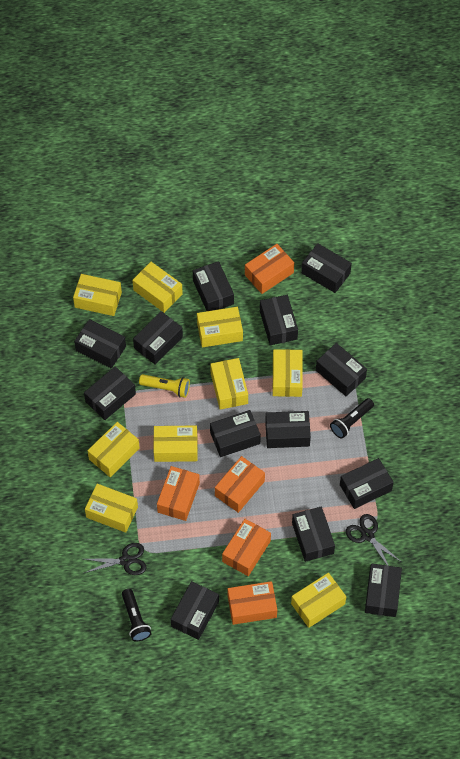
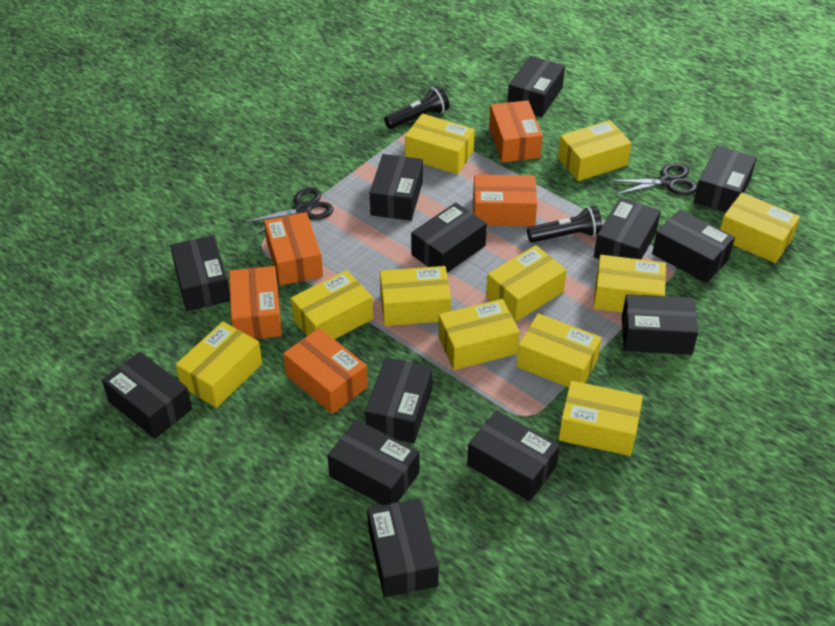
yellow box: [73,274,122,316] [85,484,138,533] [87,422,140,477] [132,262,183,313] [153,425,198,462] [197,307,243,347] [210,358,248,410] [273,349,303,397] [291,573,346,628] = 9 -> [176,321,262,408] [291,270,373,339] [380,266,451,326] [405,114,475,174] [438,299,520,370] [486,245,567,322] [516,313,602,387] [558,120,632,181] [559,381,643,456] [593,255,666,312] [720,192,800,263] = 11
yellow flashlight: [139,374,190,398] = 1 -> none = 0

